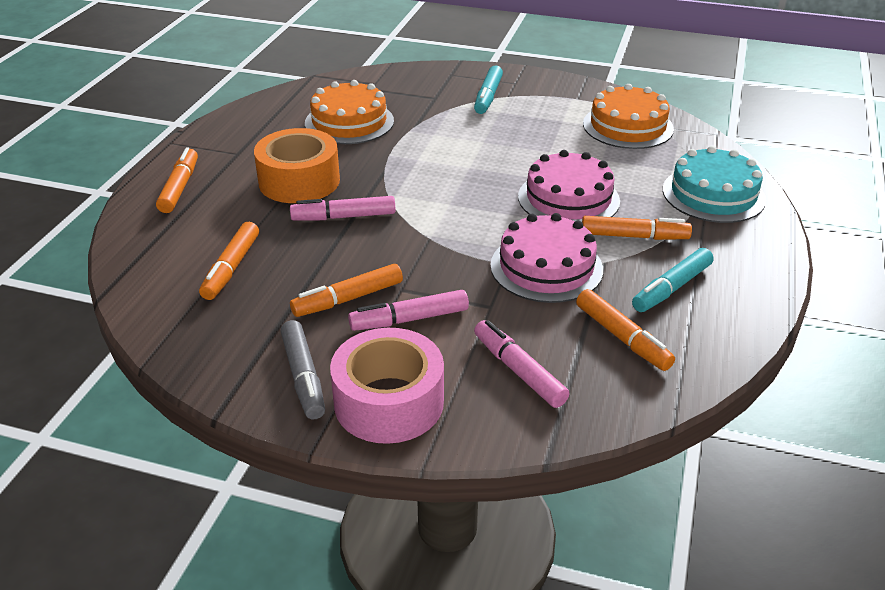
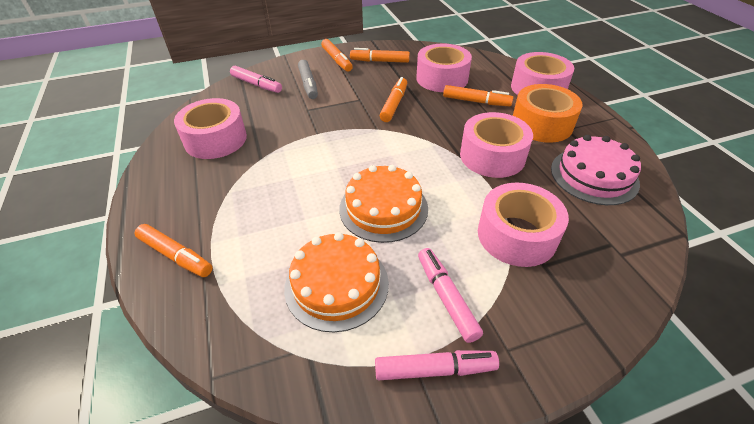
pink cake: [490,213,603,303] [518,150,620,222] = 2 -> [551,135,641,205] = 1
pink tape: [330,328,444,444] = 1 -> [174,98,247,159] [416,44,472,92] [460,112,533,178] [478,183,569,267] [511,52,574,95] = 5
turquoise cake: [663,146,766,223] = 1 -> none = 0
turquoise marker: [474,66,503,114] [632,248,714,312] = 2 -> none = 0

